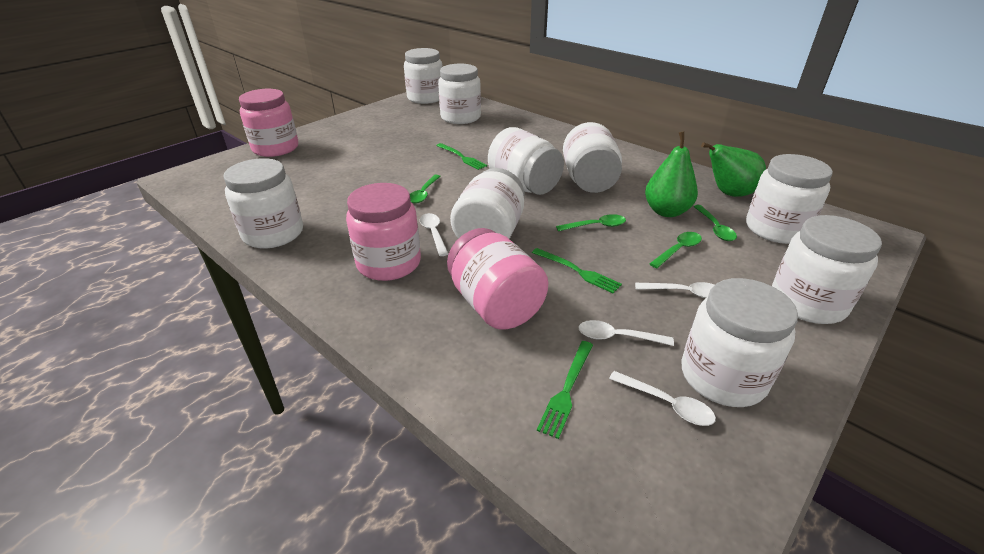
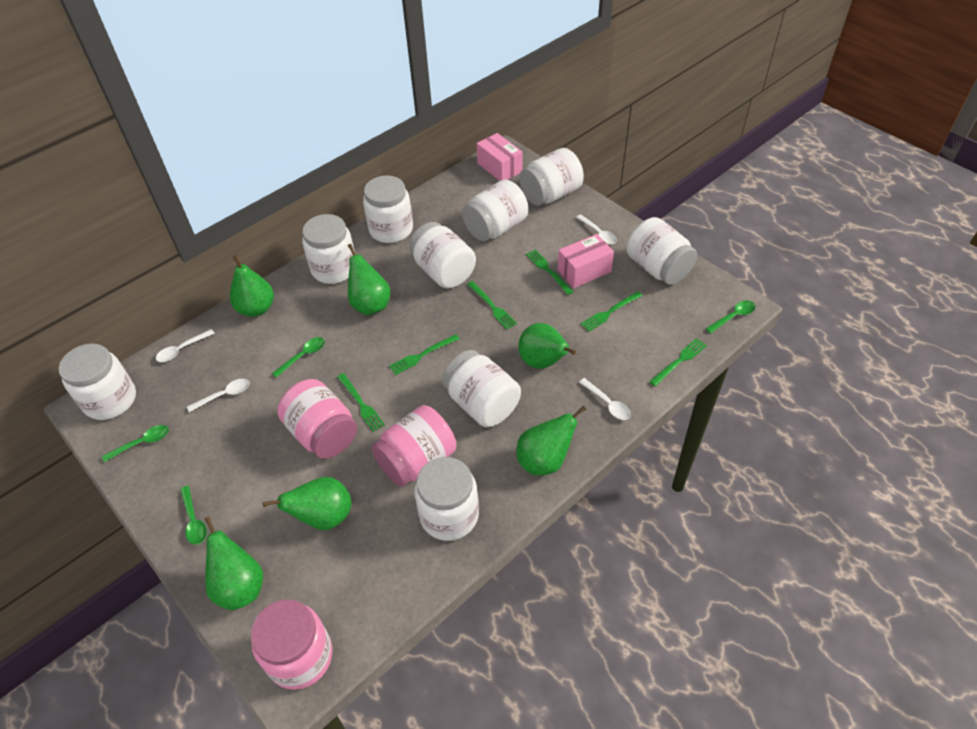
green fork: [436,143,487,170] [532,248,622,293] [537,341,593,439] = 3 -> [337,373,385,432] [389,334,460,375] [467,281,517,329] [526,249,573,295] [581,291,642,332] [649,338,707,386] = 6
green pear: [645,132,698,217] [701,142,766,197] = 2 -> [205,517,263,610] [230,255,274,317] [262,477,351,530] [348,244,390,315] [516,406,586,476] [518,323,576,369] = 6
pink box: none = 0 -> [476,133,523,181] [557,234,614,288] = 2

